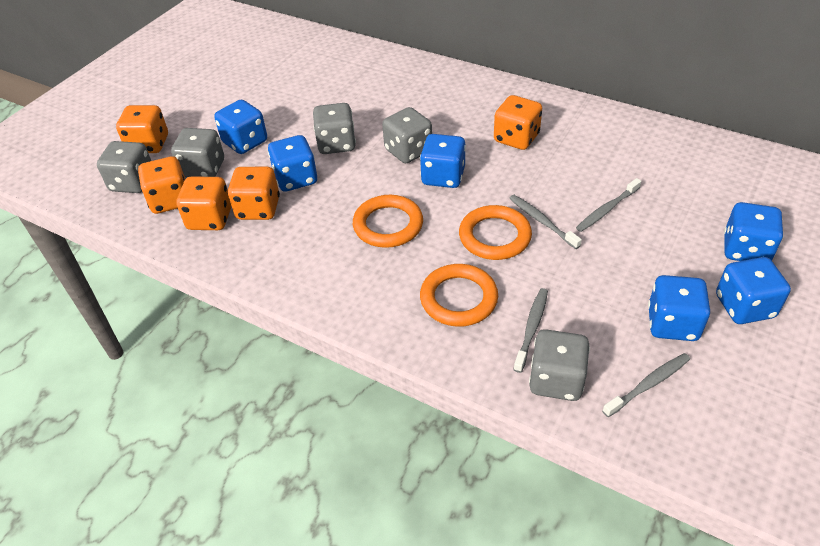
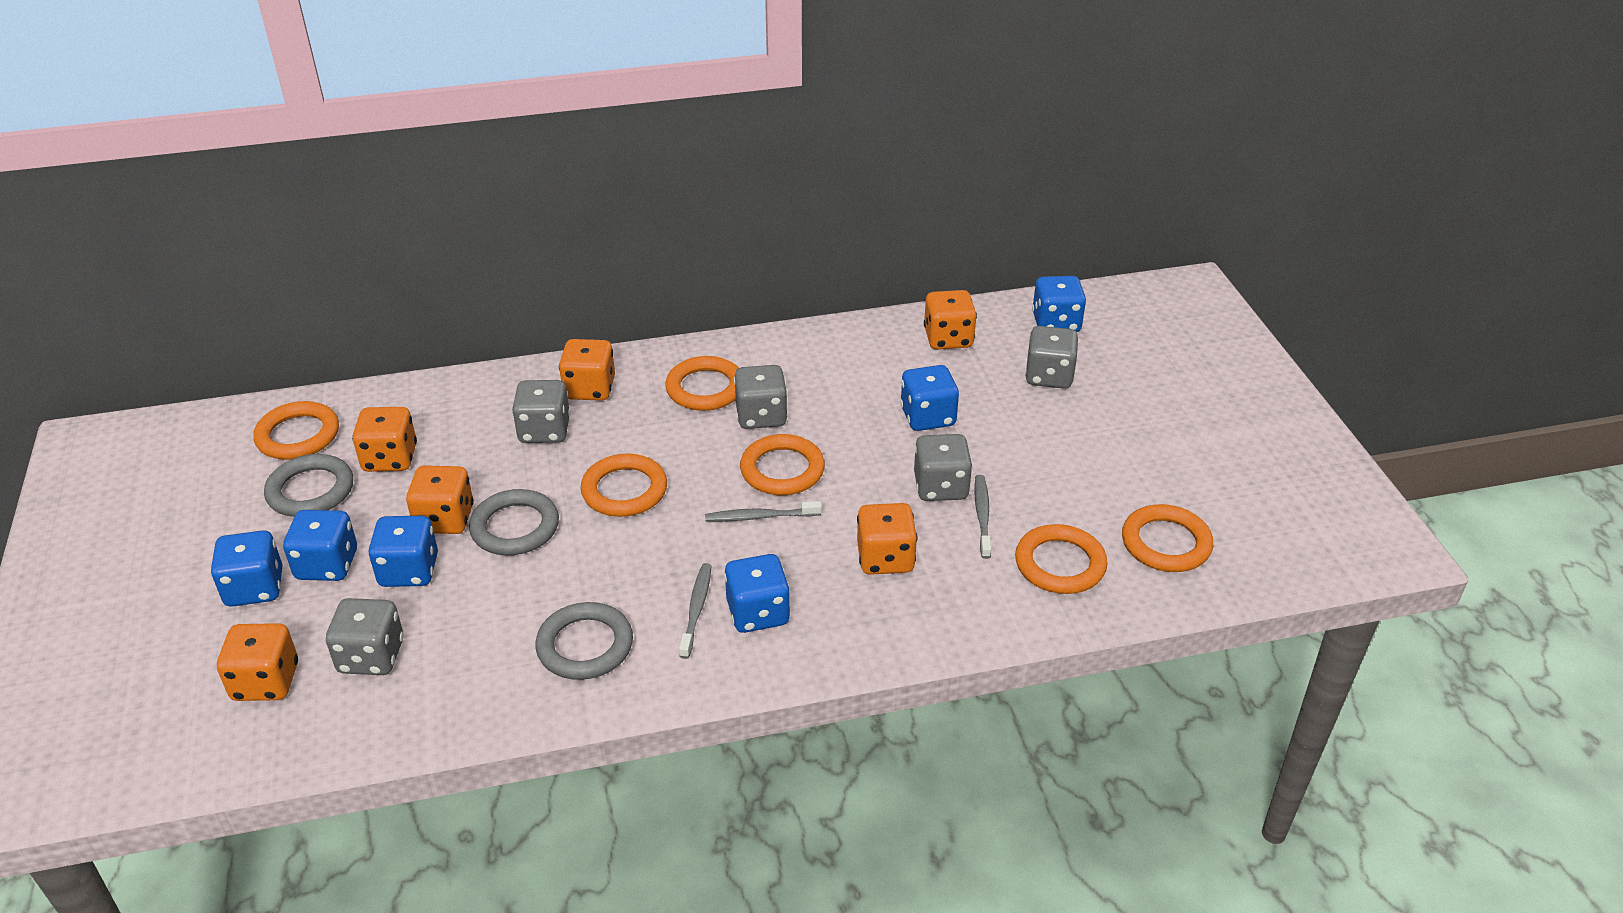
grey ring: none = 0 -> [264,454,353,517] [469,489,559,555] [535,602,633,680] = 3
grey toothbrush: [509,195,582,249] [513,288,548,373] [576,178,641,232] [602,353,690,417] = 4 -> [679,563,711,659] [705,501,822,522] [974,475,991,559] = 3
orange dice: [116,105,168,153] [138,156,186,214] [176,176,231,230] [228,167,280,220] [494,95,542,150] = 5 -> [217,623,298,701] [352,407,417,472] [406,465,474,534] [559,339,615,401] [857,503,917,575] [924,290,977,350] = 6
orange ring: [353,195,423,248] [420,264,498,327] [459,205,532,260] = 3 -> [253,401,339,460] [581,453,667,517] [665,356,739,411] [740,434,825,495] [1015,524,1107,594] [1122,504,1213,572] = 6

